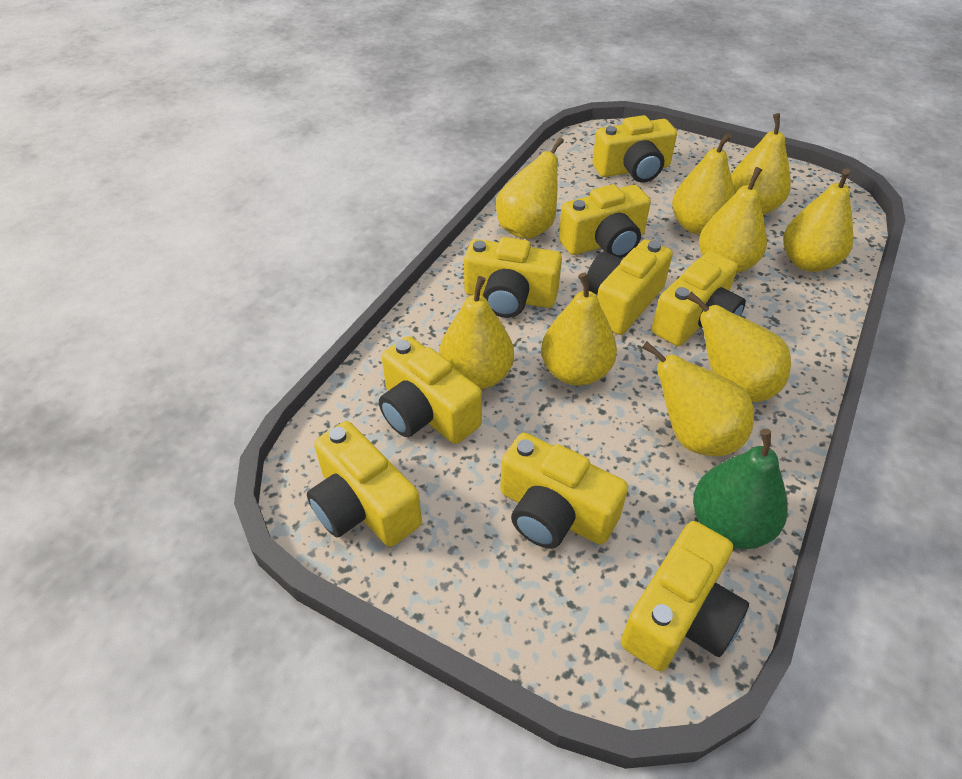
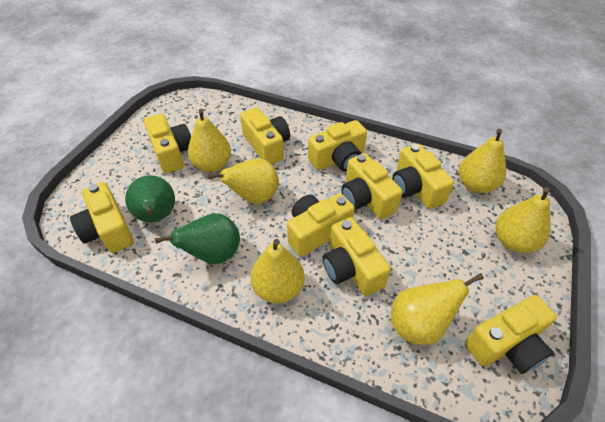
green pear: [693,429,788,549] = 1 -> [125,175,175,222] [155,213,240,264] = 2
yellow pear: [439,276,514,390] [496,137,564,239] [541,273,617,386] [642,341,754,456] [672,133,735,235] [687,292,791,402] [699,167,767,273] [731,113,791,215] [783,168,853,272] = 9 -> [188,109,231,172] [208,158,279,204] [251,239,304,303] [391,273,484,345] [459,128,506,193] [496,187,551,253] = 6

